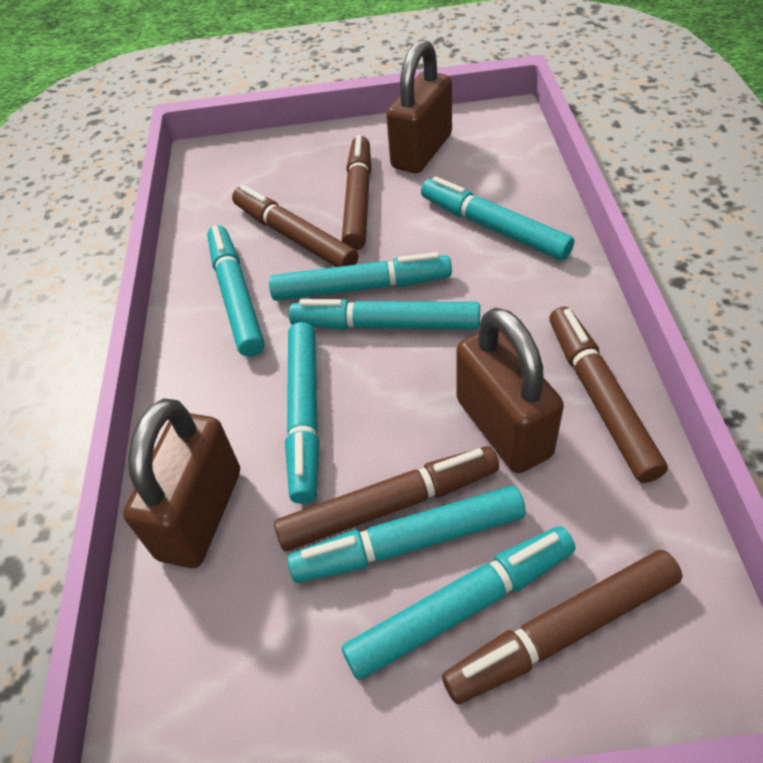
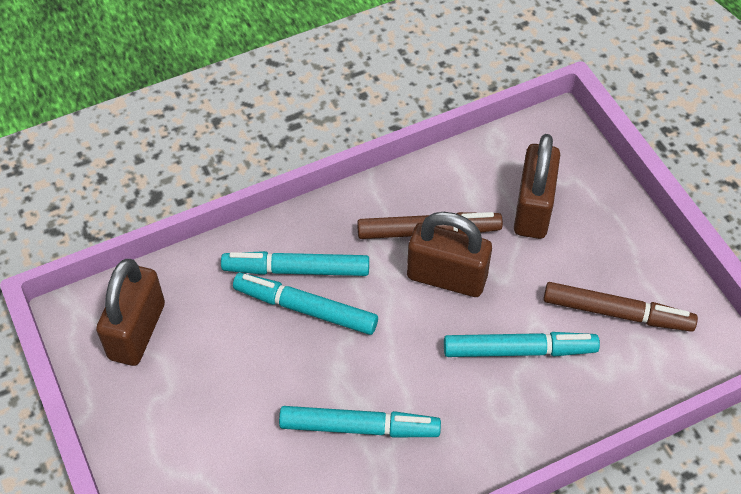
brown marker: [232,185,358,267] [274,446,499,551] [342,135,371,250] [442,550,682,704] [550,306,668,483] = 5 -> [357,212,503,239] [544,282,698,332] = 2
turquoise marker: [207,225,264,357] [269,252,452,301] [285,322,320,504] [287,486,526,583] [289,299,480,330] [342,526,575,680] [421,176,574,260] = 7 -> [221,251,369,276] [233,273,378,335] [279,406,441,438] [444,332,600,357] = 4

